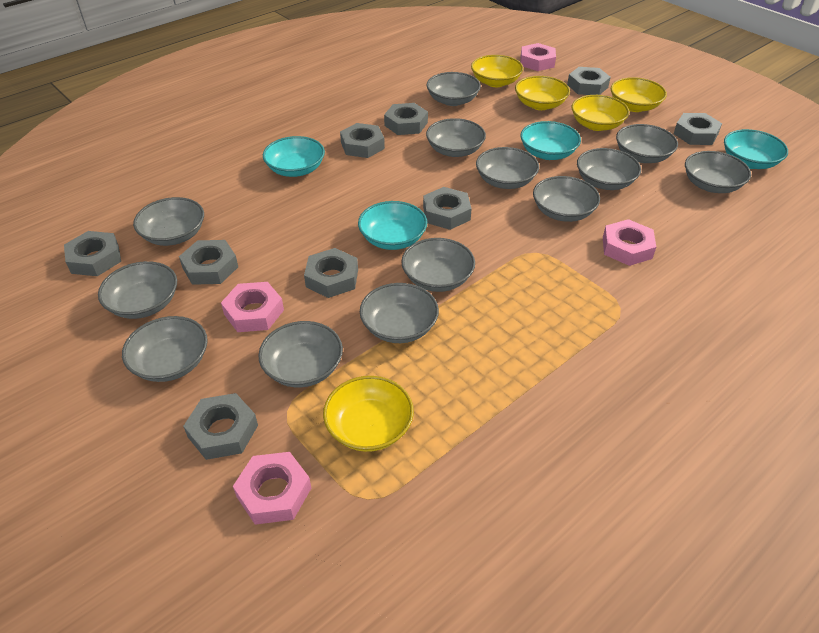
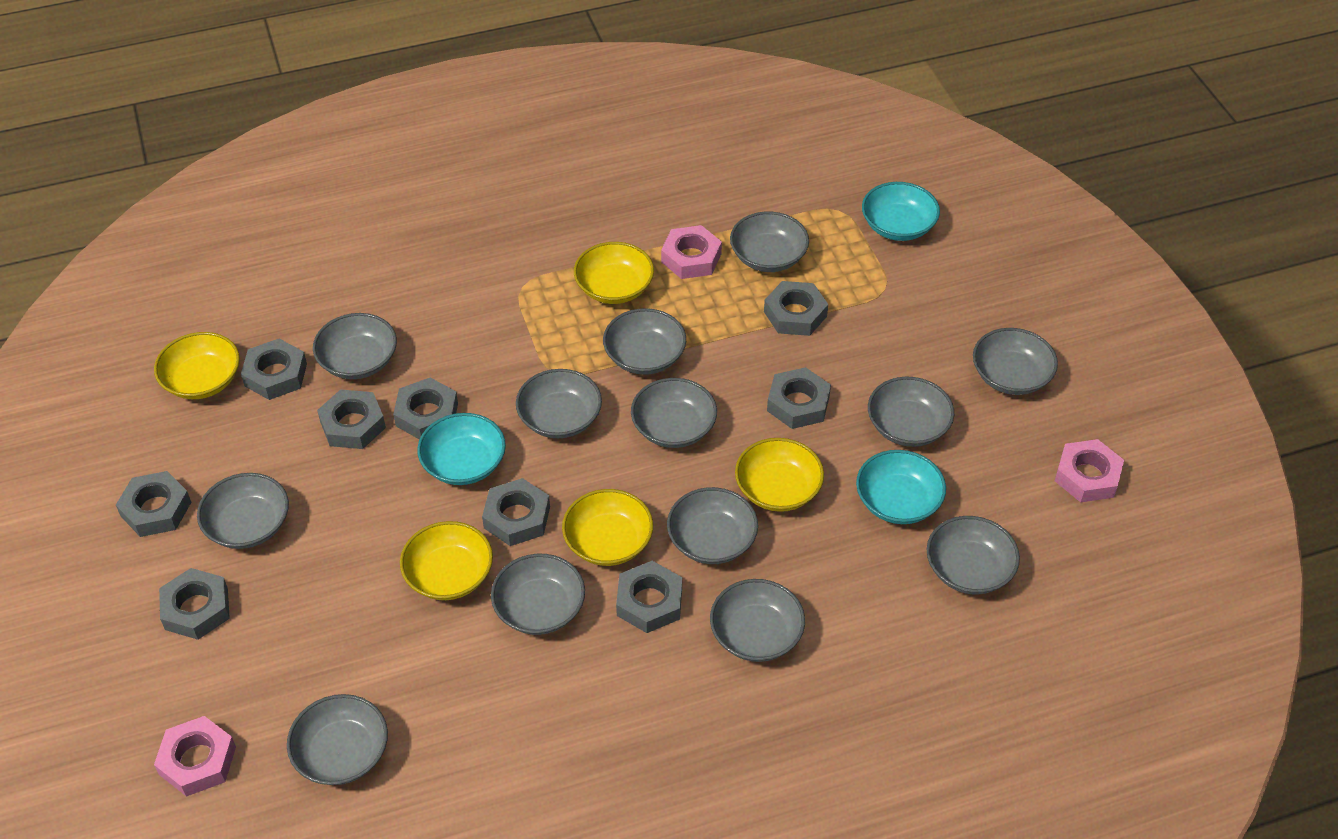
pink nut: [221,282,284,332] [233,452,311,525] [520,43,556,71] [603,219,656,266] = 4 -> [154,716,236,797] [661,225,722,279] [1055,439,1124,502] = 3
turquoise bowl: [263,136,325,177] [358,201,427,250] [520,121,581,160] [724,129,788,169] = 4 -> [417,413,506,485] [856,450,946,524] [862,182,940,241] = 3

